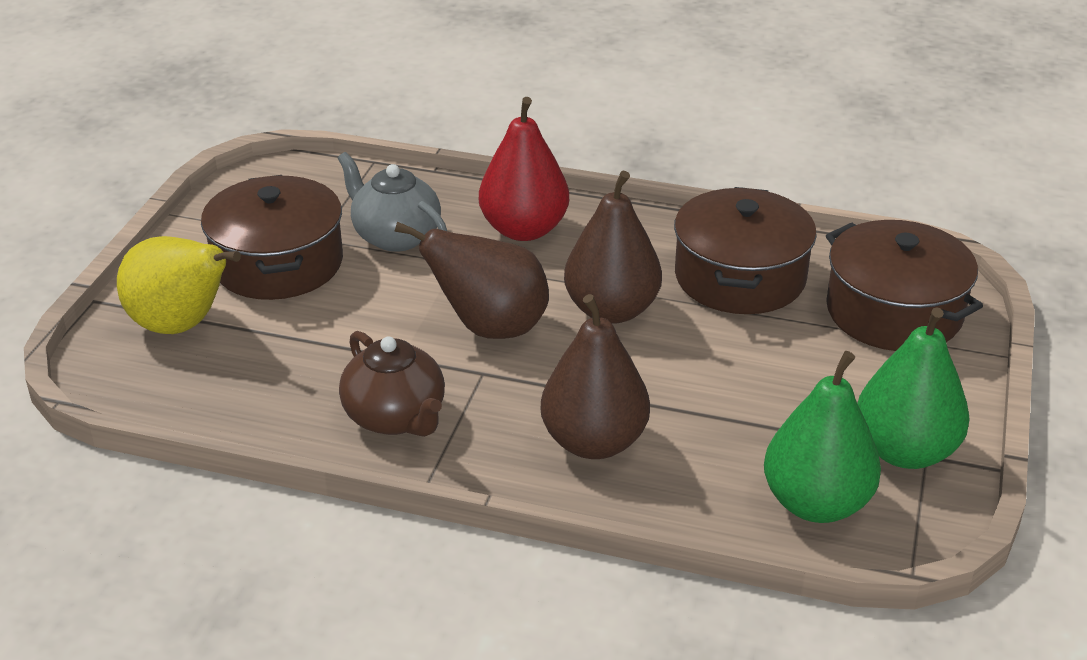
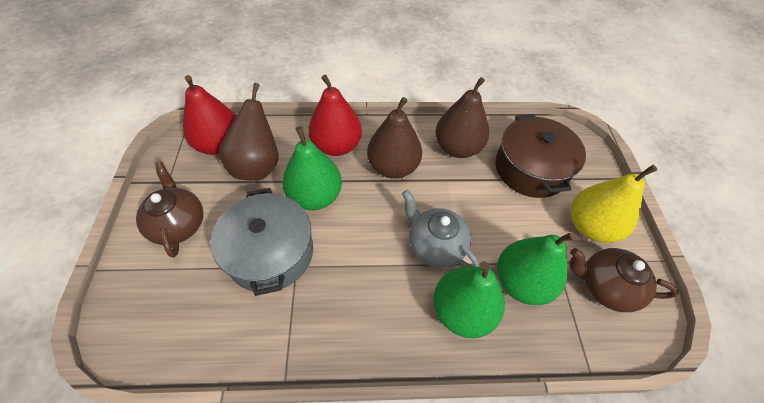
brown pot: [201,175,343,300] [674,187,817,314] [826,220,983,351] = 3 -> [495,114,586,198] = 1
brown teapot: [339,331,445,437] = 1 -> [136,162,203,258] [569,248,679,312] = 2
green pear: [764,351,881,523] [857,307,970,469] = 2 -> [282,126,342,210] [433,261,505,338] [497,232,576,305] = 3
grey pot: none = 0 -> [211,188,313,296] = 1
red pear: [479,97,569,241] = 1 -> [183,75,236,155] [308,75,362,156] = 2

